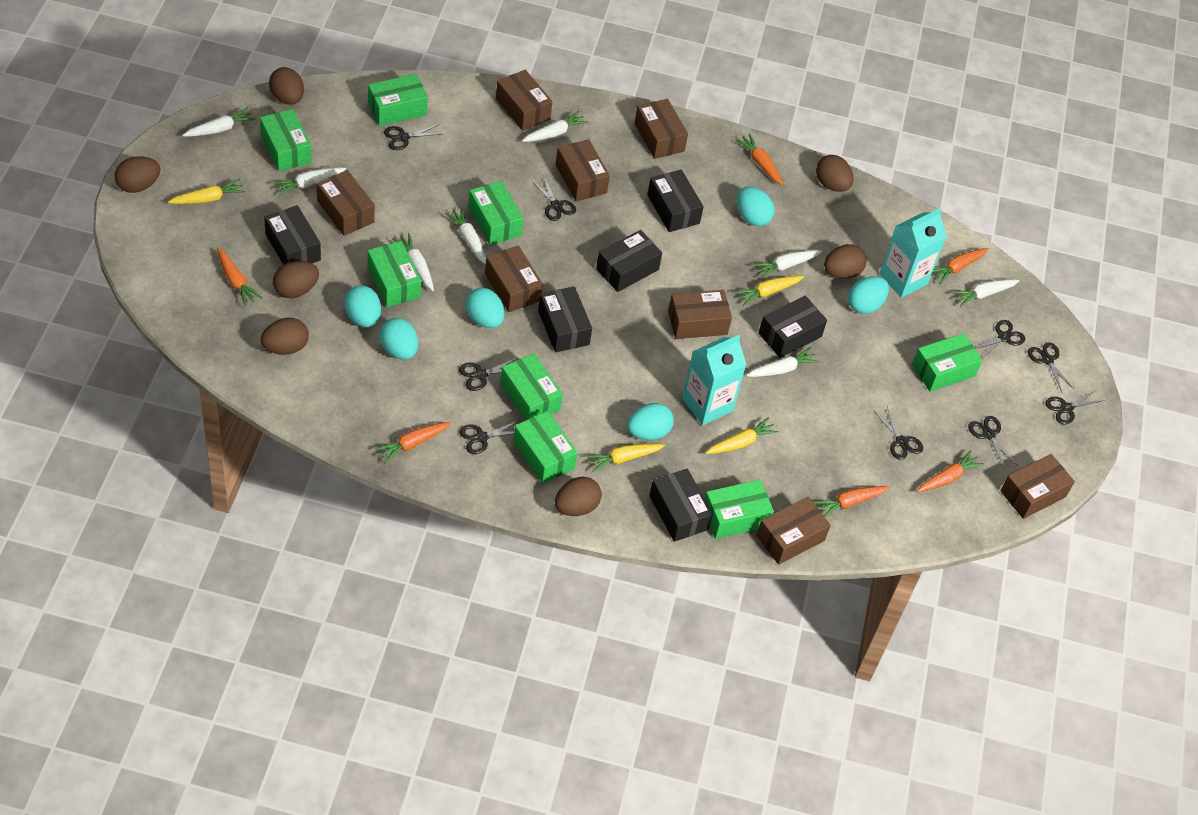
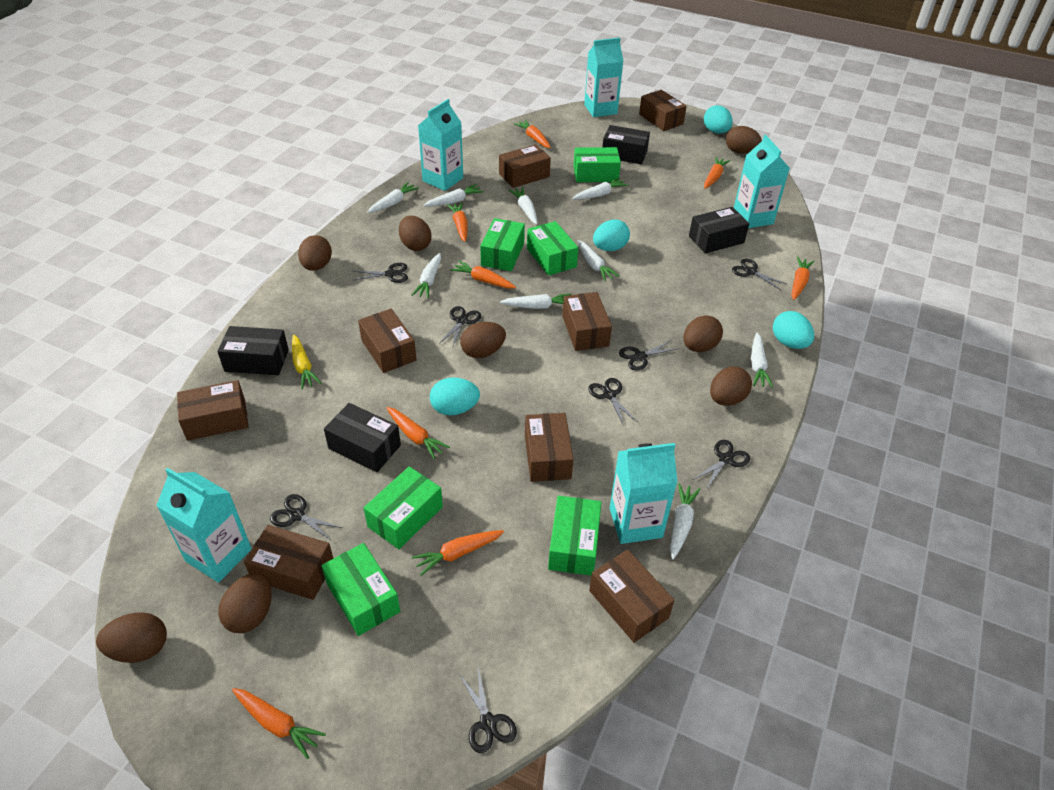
black box: [264,205,321,265] [538,286,592,352] [596,230,662,292] [647,170,704,232] [649,469,713,542] [759,296,827,358] = 6 -> [217,326,289,375] [324,403,401,472] [603,125,650,164] [689,207,749,253] = 4
black scissors: [384,125,441,150] [459,358,517,391] [459,420,520,454] [531,177,576,221] [874,407,923,460] [968,416,1017,469] [975,320,1025,359] [1028,342,1075,392] [1045,390,1105,424] = 9 -> [270,494,342,541] [353,263,408,283] [439,306,481,346] [459,668,517,753] [588,378,637,426] [619,340,680,371] [692,440,750,488] [732,258,786,290] = 8
brown egg: [114,157,160,193] [261,318,309,355] [269,67,304,105] [273,261,319,298] [555,477,602,516] [816,155,854,192] [824,244,867,279] = 7 -> [96,612,167,663] [218,573,272,633] [298,235,332,271] [399,215,431,251] [460,322,506,358] [683,315,723,352] [710,366,752,406] [726,126,762,154] = 8
green box: [260,109,312,171] [367,241,421,307] [368,74,428,126] [468,181,523,245] [500,353,563,421] [513,411,578,484] [705,480,774,539] [912,333,983,392] = 8 -> [321,543,400,636] [364,467,443,549] [480,218,525,271] [527,221,578,276] [548,496,602,576] [573,147,621,182] = 6
orange carrot: [217,248,262,306] [375,422,451,464] [736,134,783,186] [814,486,890,517] [917,450,984,492] [933,248,989,284] = 6 -> [232,688,326,759] [386,407,450,459] [412,530,504,576] [447,202,468,242] [450,261,516,288] [514,120,551,148] [704,157,730,189] [791,257,814,300] = 8
turquoise carton: [682,335,747,425] [879,208,947,298] = 2 -> [156,468,252,583] [418,99,463,191] [584,38,623,117] [609,443,677,544] [734,135,790,228] = 5
turquoise egg: [344,285,381,327] [380,318,418,360] [465,288,504,328] [627,403,674,440] [737,186,775,226] [848,276,889,314] = 6 -> [430,378,480,415] [593,219,630,251] [704,105,733,133] [773,311,814,349] = 4
white carrot: [183,107,255,136] [273,167,346,196] [393,233,434,291] [445,207,486,264] [522,111,588,142] [746,347,820,377] [753,250,822,279] [952,279,1020,307] = 8 -> [367,182,419,213] [411,253,441,298] [423,184,484,207] [500,294,571,309] [508,187,537,224] [572,177,628,200] [577,240,619,281] [670,483,700,560] [751,333,773,388] = 9
yellow carrot: [168,179,245,204] [586,443,665,472] [706,418,779,454] [734,276,804,306] = 4 -> [292,334,321,389] = 1

